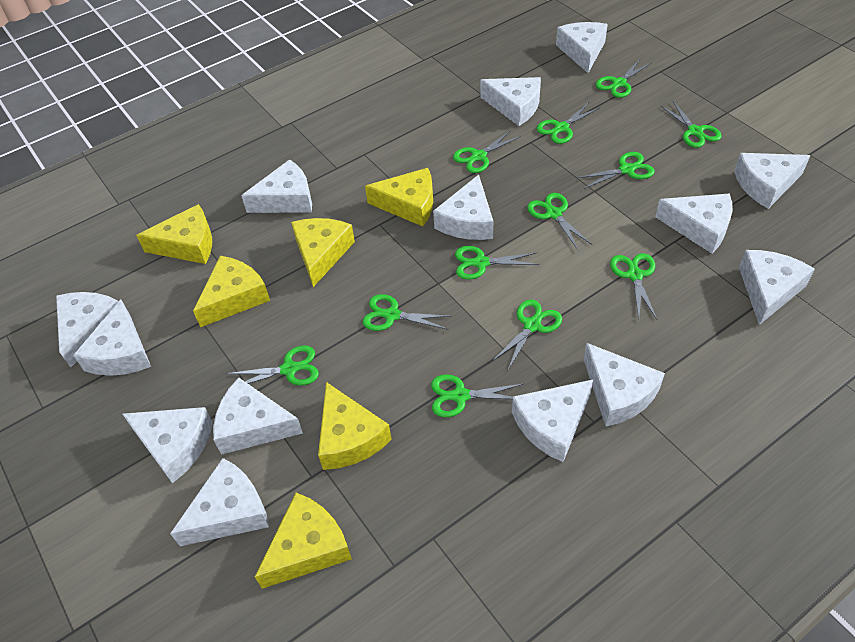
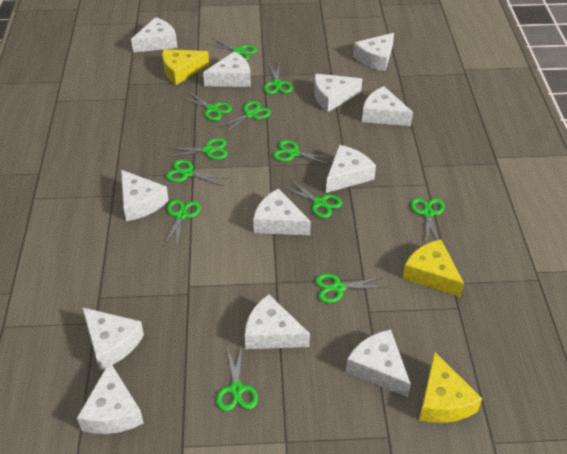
white cheese: [56,292,118,368] [73,299,151,376] [123,407,213,483] [170,458,269,546] [213,378,303,455] [241,159,312,213] [433,175,493,240] [480,77,541,126] [512,380,593,462] [556,22,608,73] [584,343,665,426] [655,193,732,254] [734,153,810,209] [739,250,815,325] = 14 -> [77,362,144,434] [82,307,144,370] [121,170,169,221] [131,17,177,53] [203,51,251,87] [245,294,310,349] [253,188,311,235] [314,74,362,112] [326,145,376,193] [346,329,411,397] [353,33,394,71] [362,86,413,126] = 12
yellow cheese: [136,204,212,264] [193,256,270,327] [255,493,352,589] [291,218,355,287] [318,382,392,470] [365,168,433,226] = 6 -> [162,49,209,85] [402,239,464,297] [419,351,482,423] = 3

